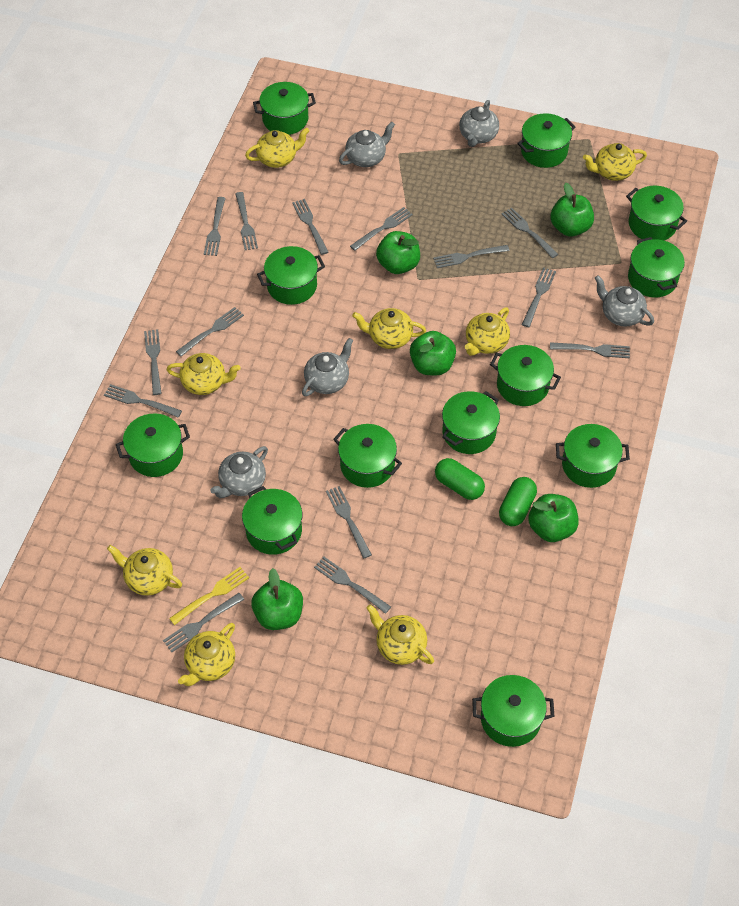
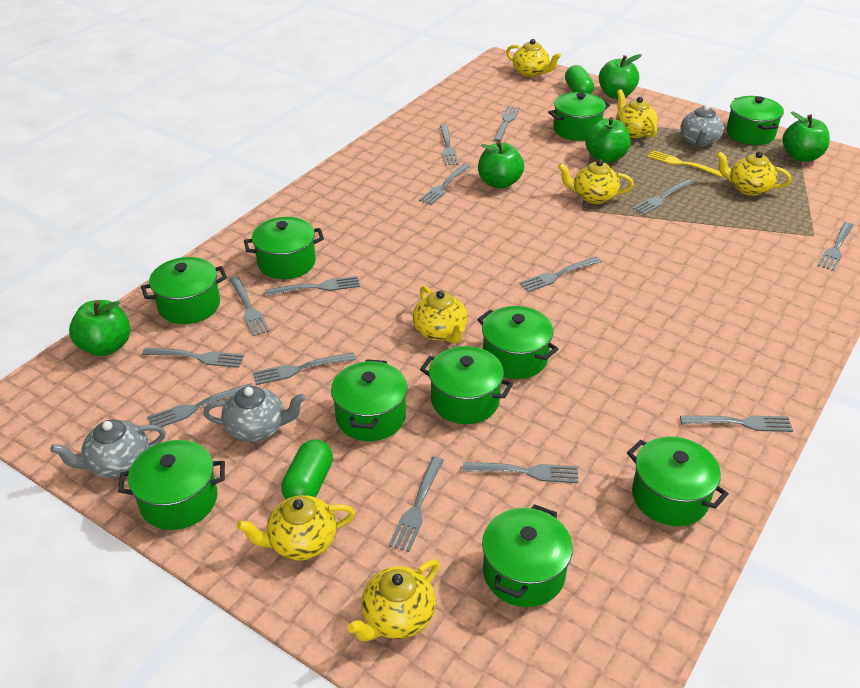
green pot: [116,413,190,477] [242,486,302,555] [253,82,316,135] [257,246,325,305] [333,424,402,488] [442,391,500,454] [472,675,555,747] [490,345,561,406] [517,113,575,168] [556,424,630,488] [626,186,687,241] [628,237,685,297] = 12 -> [118,440,225,530] [141,257,227,324] [244,217,324,279] [331,359,407,441] [420,346,513,424] [477,306,558,379] [482,504,573,607] [548,92,610,141] [627,436,729,526] [726,96,784,145] = 10
grey teapot: [210,446,268,498] [302,338,353,396] [339,122,395,167] [459,100,499,147] [595,275,654,327] = 5 -> [50,419,166,478] [203,386,305,442] [680,105,724,147] = 3
yellow teapot: [107,545,182,596] [167,353,241,395] [178,623,235,686] [245,127,309,168] [352,308,426,349] [367,604,434,665] [465,307,510,356] [583,143,647,181] = 8 -> [237,495,355,561] [347,559,439,641] [413,286,468,344] [506,39,561,77] [558,159,634,204] [616,89,658,138] [716,151,791,196] = 7

